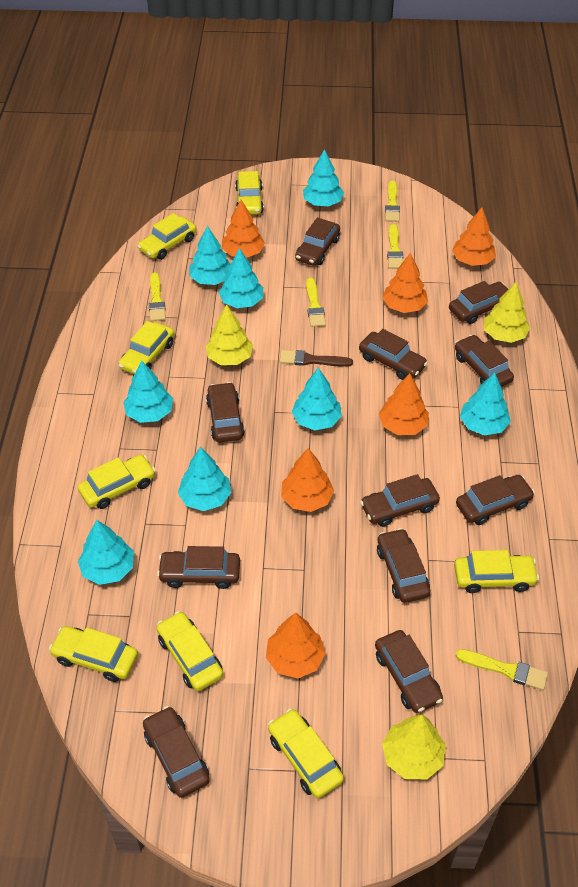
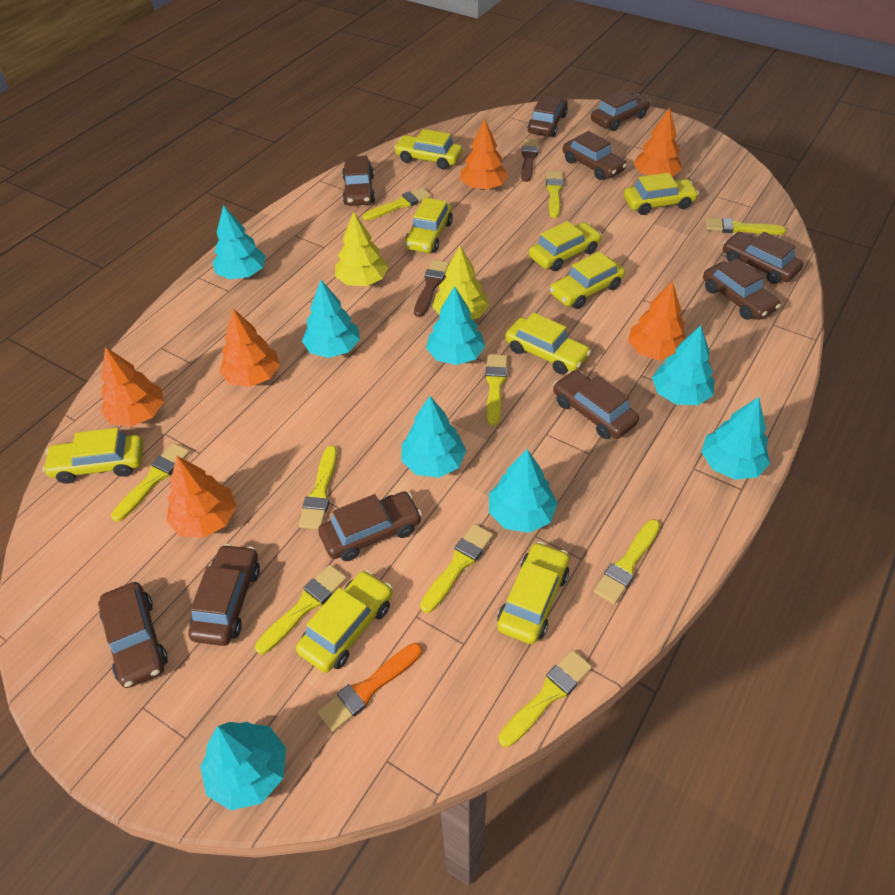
brown brush: [280,350,353,367] = 1 -> [414,260,449,317] [521,139,539,182] = 2
brown car: [143,706,209,798] [157,546,240,589] [206,382,245,443] [295,218,340,266] [359,329,428,380] [360,474,440,527] [375,630,443,713] [377,528,430,603] [449,281,508,324] [455,335,514,387] [456,475,535,525] = 11 -> [98,582,168,688] [188,544,260,646] [318,491,422,561] [342,155,375,206] [528,95,568,137] [553,370,639,439] [563,131,627,180] [591,90,650,131] [703,258,781,320] [723,232,803,284] = 10
orange brush: none = 0 -> [317,643,422,732] = 1
yellow brush: [149,273,166,321] [306,278,326,327] [385,180,400,222] [387,224,403,269] [456,649,548,690] = 5 -> [111,443,190,522] [255,565,347,654] [298,446,338,530] [362,188,431,221] [420,524,493,613] [485,354,507,426] [499,650,592,747] [546,171,563,218] [593,519,660,604] [705,218,786,235] = 10
yellow car: [49,626,138,682] [78,455,156,509] [118,321,174,374] [137,213,197,260] [157,611,223,691] [235,171,264,215] [268,709,344,798] [454,550,539,593] = 8 -> [42,428,143,484] [296,570,392,673] [394,129,462,170] [405,198,453,253] [497,542,569,644] [505,313,591,374] [529,221,602,271] [550,251,625,309] [624,173,699,215] = 9
yellow tree: [206,304,253,365] [382,715,446,779] [484,282,530,343] = 3 -> [335,212,388,286] [432,246,489,320] = 2

